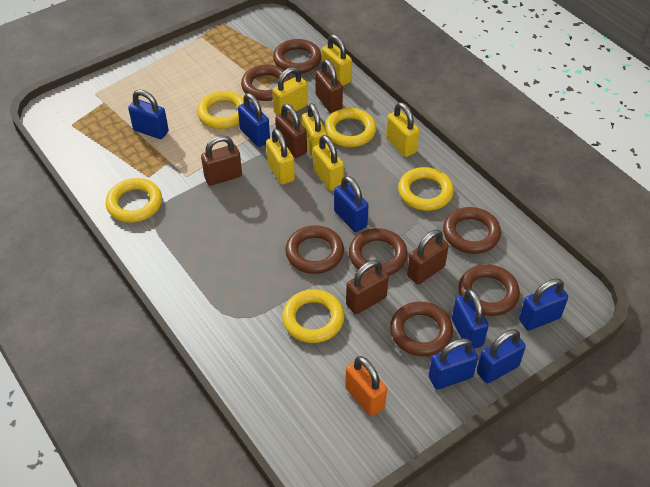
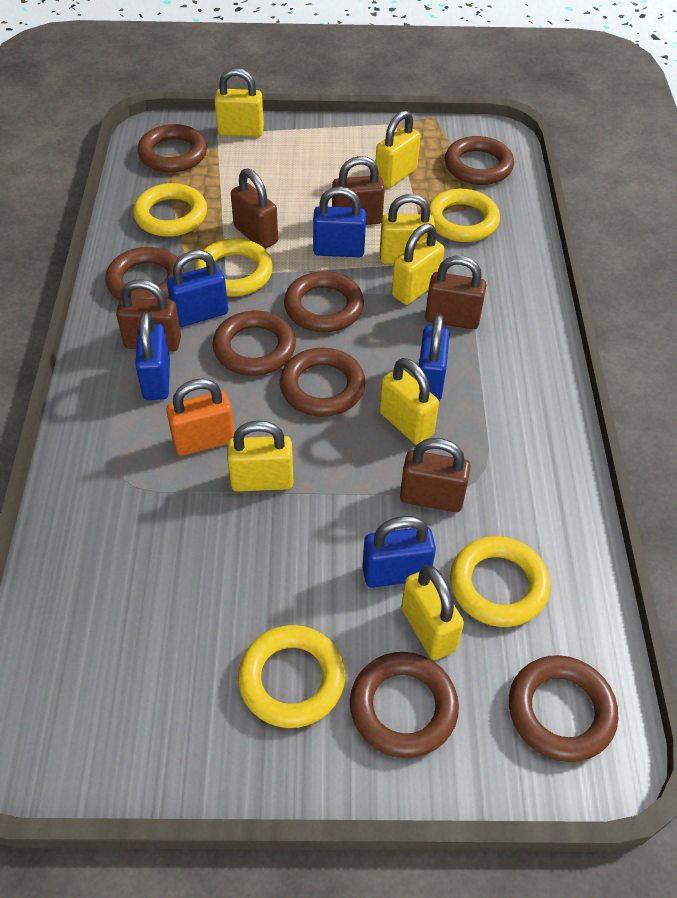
blue padlock: [128,90,169,139] [238,93,270,147] [334,176,369,232] [429,338,478,390] [452,289,489,349] [477,329,526,383] [519,279,568,331] = 7 -> [135,311,170,400] [167,250,228,327] [313,187,366,257] [362,516,436,588] [419,314,450,401] = 5
brown ring: [241,64,290,101] [273,39,321,74] [285,225,344,274] [349,228,408,276] [390,302,453,356] [443,207,501,254] [459,264,520,316] = 7 -> [105,247,184,301] [138,124,207,173] [212,311,296,376] [280,348,366,417] [284,271,364,332] [350,652,459,758] [444,136,514,185] [509,655,618,762] = 8
yellow padlock: [266,129,295,185] [272,67,308,115] [302,103,327,158] [313,135,344,191] [322,34,352,86] [386,102,419,157] = 6 -> [214,68,264,137] [227,420,294,492] [375,110,420,188] [379,358,439,445] [380,194,435,264] [391,223,444,305] [401,565,464,660] = 7

